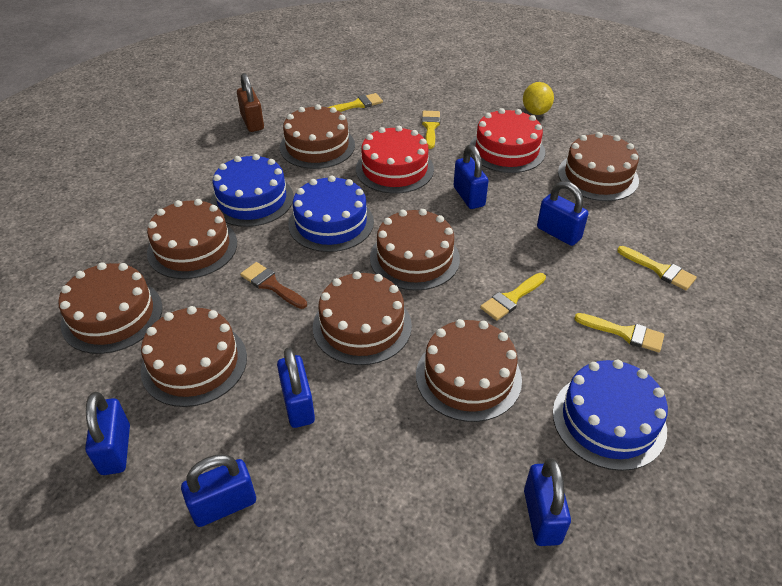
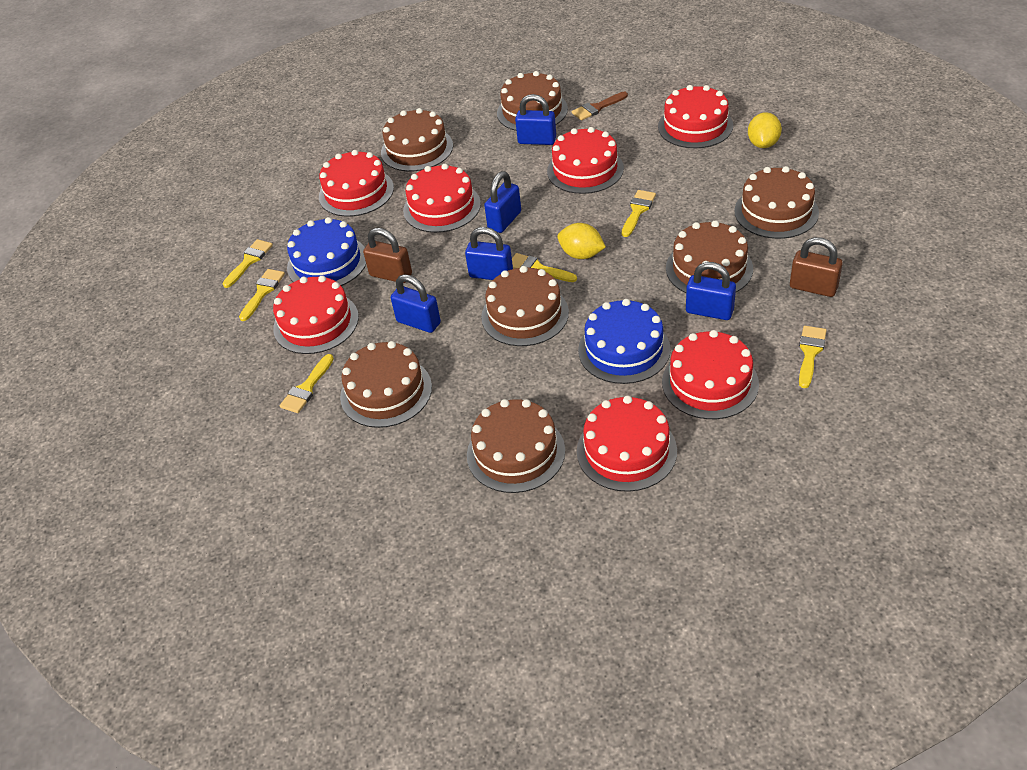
blue cake: [211,154,294,227] [288,175,374,252] [553,360,668,471] = 3 -> [287,217,366,286] [578,299,671,384] = 2
blue padlock: [85,392,130,475] [181,454,256,527] [277,348,315,428] [454,145,488,209] [524,458,571,546] [537,181,588,246] = 6 -> [391,274,441,333] [465,227,513,280] [484,171,521,233] [515,94,556,145] [686,262,736,320] = 5
brown cake: [58,262,163,354] [141,306,247,407] [147,199,237,279] [280,104,355,169] [313,271,412,365] [370,209,460,291] [416,319,522,422] [558,132,639,201] = 8 -> [340,341,432,428] [381,108,453,171] [467,399,565,493] [481,266,569,346] [497,71,568,131] [666,220,753,293] [734,166,819,239] = 7
brown padlock: [237,73,264,132] = 1 -> [363,228,412,283] [790,237,843,297] = 2
red cake: [356,126,434,194] [470,108,545,173] = 2 -> [273,275,359,354] [319,150,394,217] [403,164,481,233] [547,127,624,194] [577,395,677,492] [658,85,733,148] [662,330,759,419] = 7
yellow brush: [328,93,383,112] [422,111,440,149] [480,273,546,321] [574,313,664,352] [617,246,697,290] = 5 -> [222,239,273,288] [239,269,285,321] [280,354,334,413] [512,253,577,282] [622,190,656,237] [799,326,827,388] = 6
yellow lemon: [523,82,554,115] = 1 -> [558,223,606,259] [748,112,782,148] = 2

